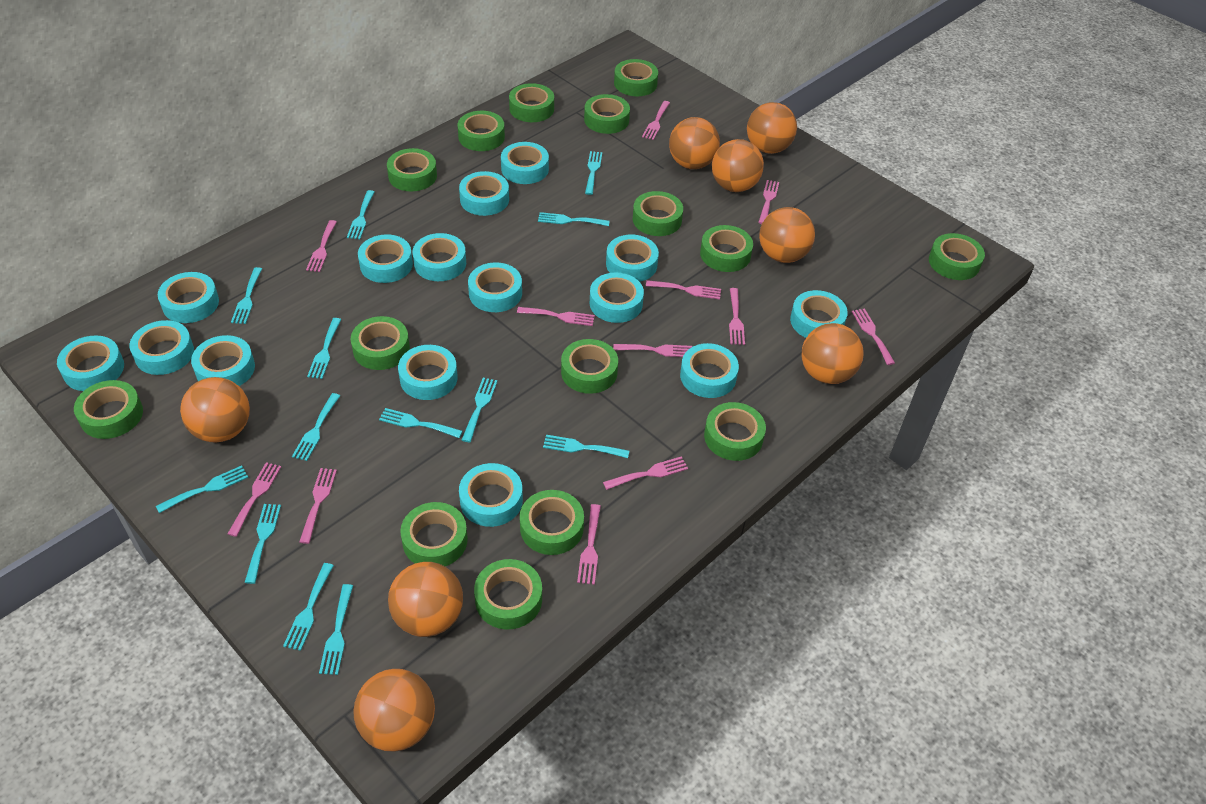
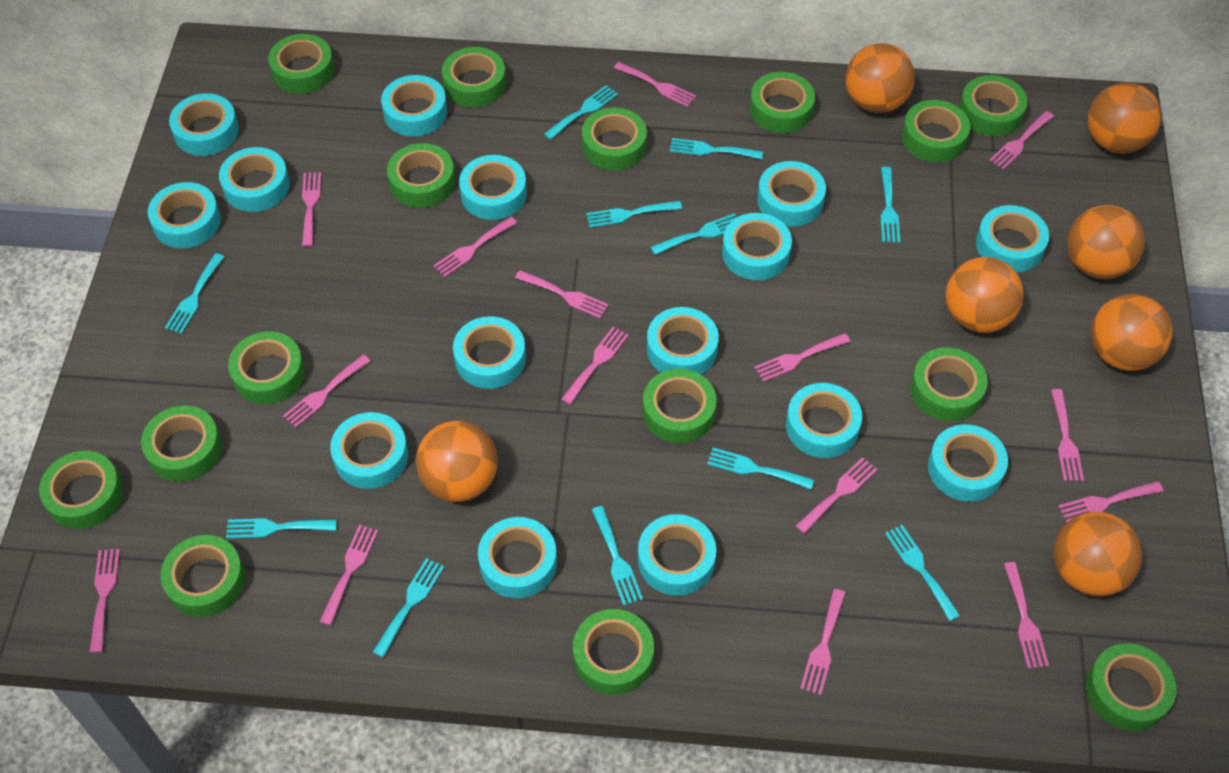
orange ball: [180,377,250,442] [353,669,435,752] [388,562,463,637] [669,117,720,169] [712,139,764,192] [747,102,797,154] [759,207,815,263] [801,323,864,384] = 8 -> [416,421,498,502] [845,43,915,113] [946,257,1024,333] [1054,512,1142,597] [1067,205,1145,279] [1088,83,1161,154] [1091,294,1172,371] = 7
pink fork: [227,462,281,537] [299,468,337,544] [306,220,337,272] [517,307,595,326] [577,504,601,585] [603,456,688,490] [613,344,692,357] [642,101,670,140] [646,280,721,299] [729,288,745,345] [758,180,779,224] [851,308,895,365] = 12 -> [89,549,120,653] [283,354,370,428] [302,172,321,247] [319,525,378,626] [433,217,517,277] [515,270,609,318] [561,327,629,405] [614,62,696,107] [754,333,850,382] [795,457,878,534] [800,589,846,695] [989,111,1054,170] [1004,562,1049,669] [1051,389,1084,481] [1058,481,1163,523] = 15
turquoise fork: [156,466,248,513] [231,267,262,324] [245,504,281,584] [283,563,334,651] [292,393,340,461] [307,318,341,379] [319,584,353,675] [347,190,374,239] [379,408,463,438] [462,378,498,442] [538,212,610,226] [543,435,629,458] [585,151,602,195] = 13 -> [165,253,224,334] [226,518,337,539] [373,558,444,658] [544,85,618,140] [586,201,682,228] [592,506,643,606] [650,213,737,255] [670,138,763,159] [707,448,814,490] [880,167,901,243] [885,525,960,621] = 11

